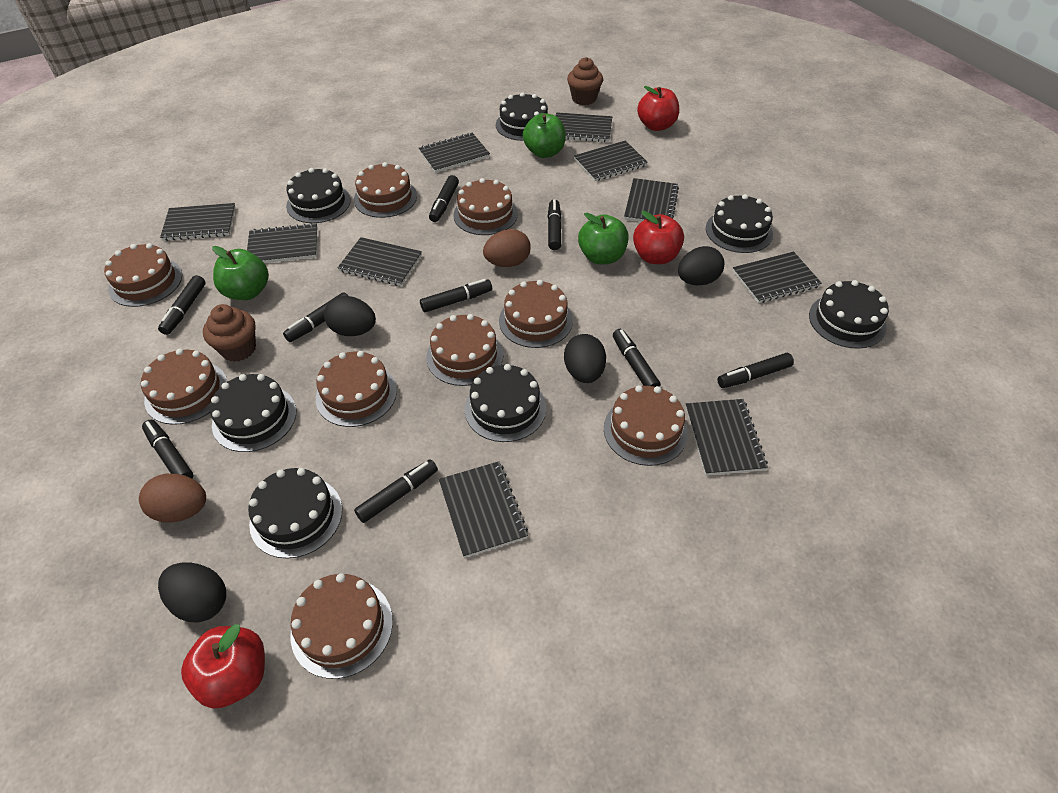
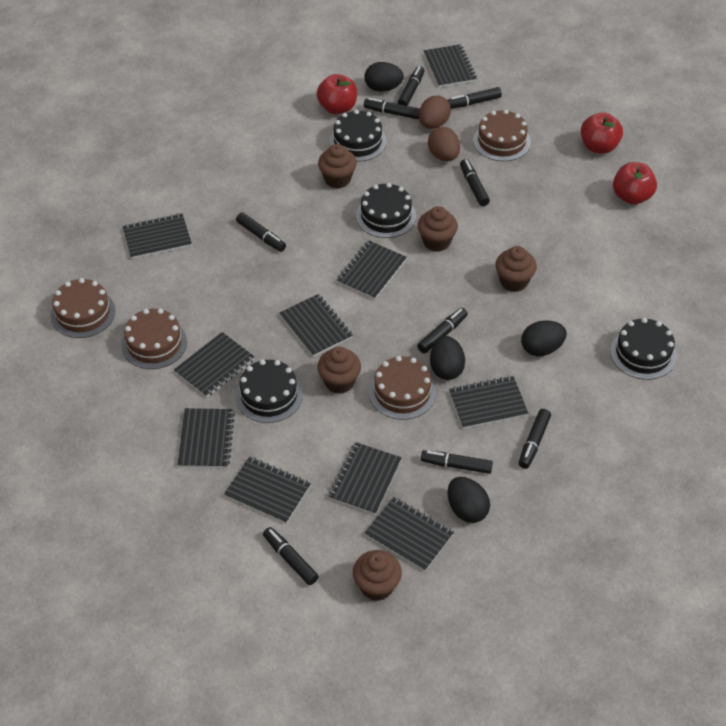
black cake: [210,374,296,452] [248,468,342,558] [286,168,351,223] [465,364,546,442] [496,92,548,141] [706,194,773,253] [809,280,889,349] = 7 -> [235,359,303,423] [329,110,387,162] [356,183,416,238] [610,318,677,380] = 4
brown cake: [104,243,182,307] [141,349,228,425] [290,573,393,679] [316,351,397,427] [354,162,417,218] [426,314,503,386] [453,178,518,235] [499,280,573,348] [604,385,688,466] = 9 -> [51,278,115,338] [122,309,187,369] [369,356,436,420] [473,110,531,161] = 4
brown cupcake: [203,304,256,362] [567,57,603,105] = 2 -> [317,347,361,394] [318,144,357,189] [353,550,402,601] [418,206,458,252] [495,246,537,292] = 5
green apple: [212,246,269,300] [523,113,566,158] [578,213,629,264] = 3 -> none = 0

